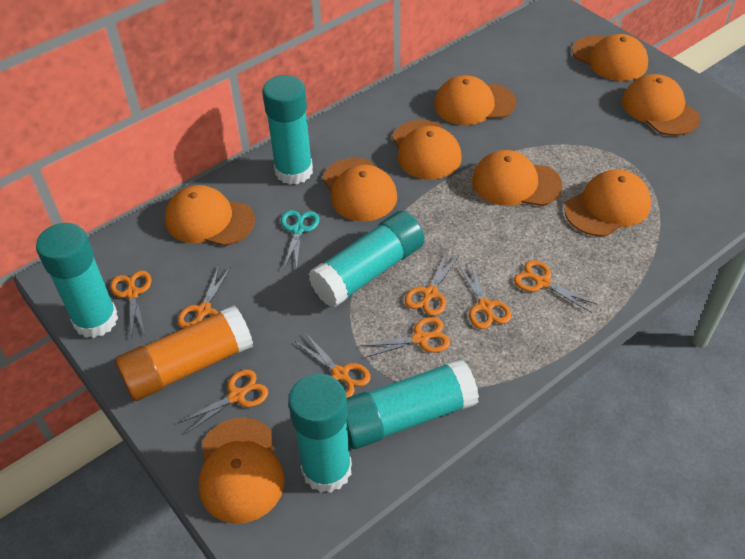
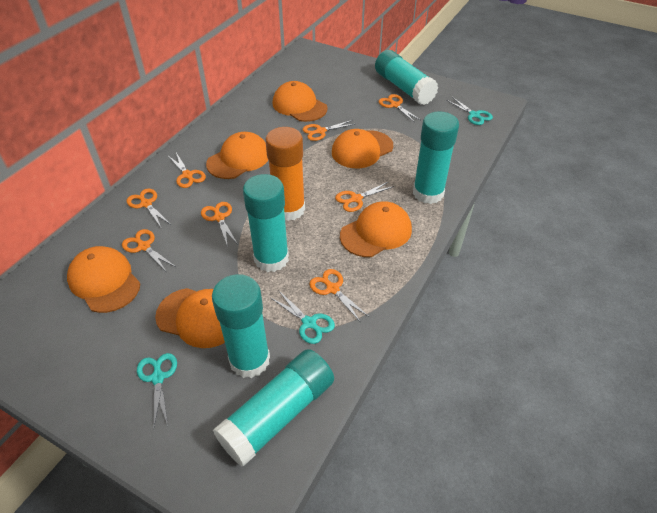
orange cap: [165,185,255,246] [199,418,285,524] [322,158,397,221] [392,120,462,180] [434,75,516,125] [472,150,563,206] [564,169,651,236] [572,34,648,81] [622,74,700,136] = 9 -> [67,246,140,313] [155,288,225,348] [206,132,268,179] [273,81,328,122] [332,129,393,168] [340,201,412,257] = 6
turquoise scissors: [281,210,319,269] = 1 -> [137,353,177,426] [271,291,335,344] [446,97,493,125] = 3

